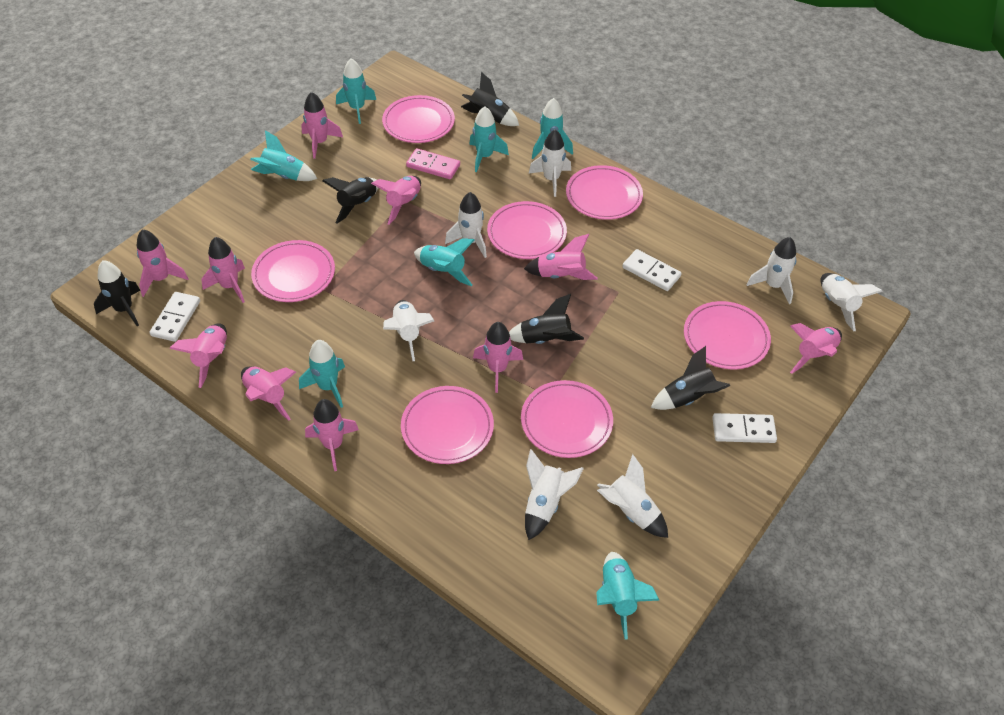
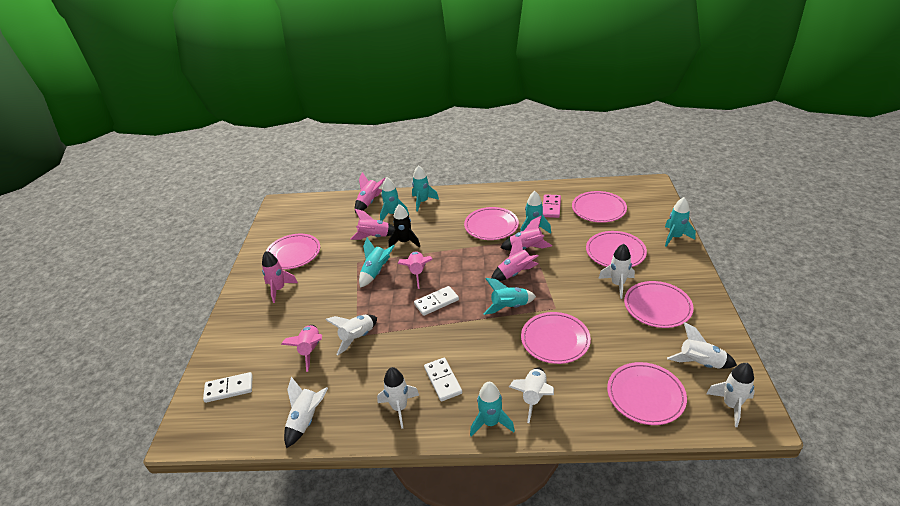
black rocket: [94,260,140,326] [322,177,378,224] [461,72,519,126] [509,294,584,344] [651,346,730,410] = 5 -> [388,204,420,248] = 1
pink rocket: [137,229,189,297] [169,323,227,388] [202,237,245,303] [241,366,296,421] [301,92,343,159] [305,399,359,471] [371,176,421,225] [473,322,523,393] [524,234,598,280] [790,323,842,374] = 10 -> [262,251,298,303] [281,325,322,372] [350,209,394,240] [355,172,386,213] [398,251,433,289] [491,237,538,281] [500,216,552,250] = 7

